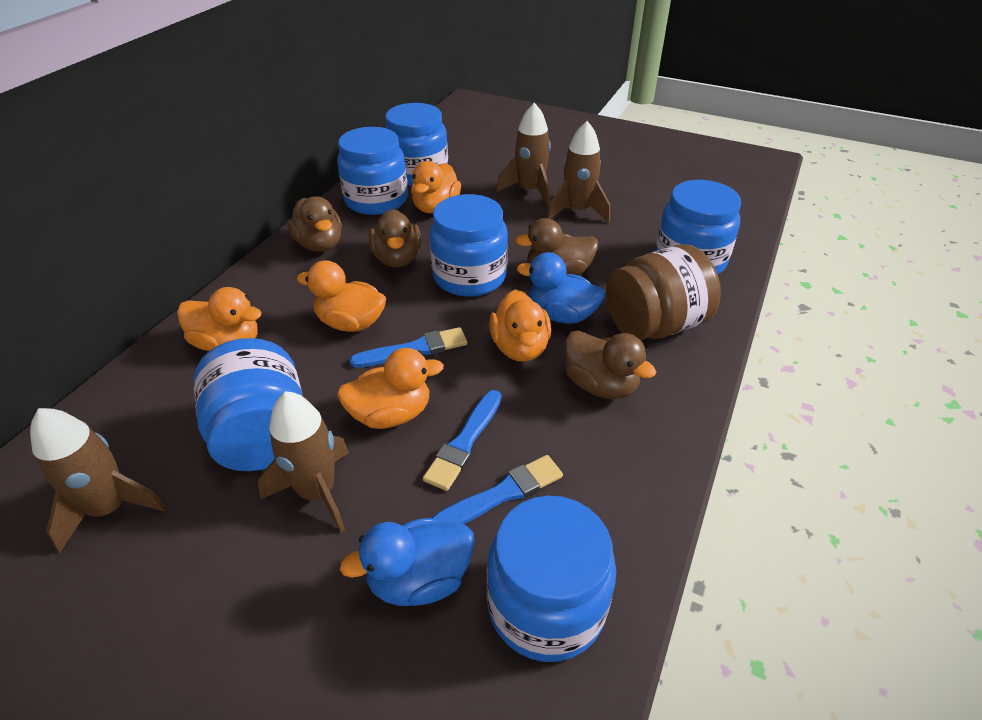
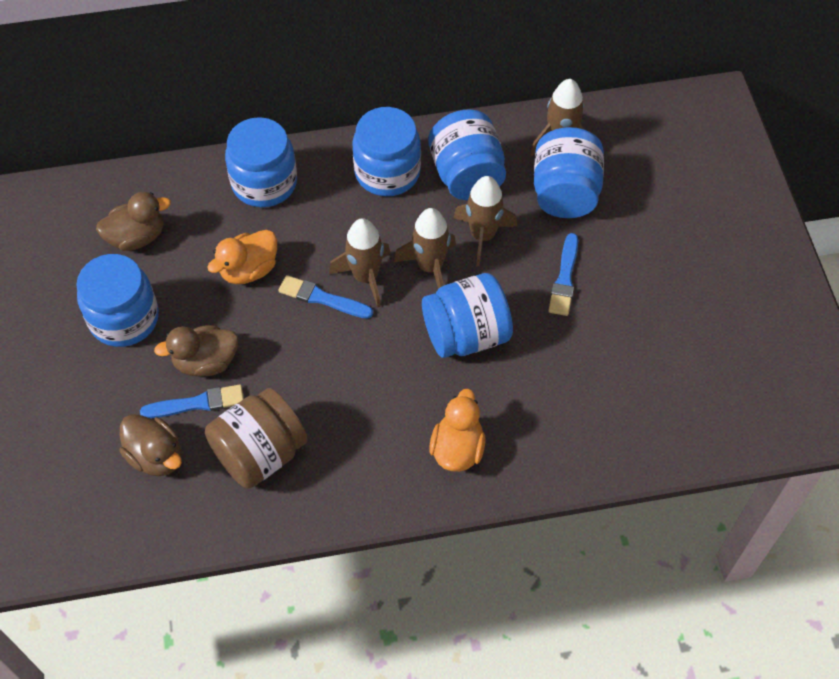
blue duck: [340,518,475,606] [517,252,605,324] = 2 -> none = 0
brown duck: [288,196,342,252] [369,209,421,267] [515,218,598,275] [564,331,656,399] = 4 -> [96,192,171,251] [119,414,182,476] [154,325,238,376] = 3
orange duck: [177,287,262,351] [296,260,386,332] [337,348,444,429] [411,161,461,213] [489,289,551,362] = 5 -> [207,230,277,284] [429,389,486,472] = 2

